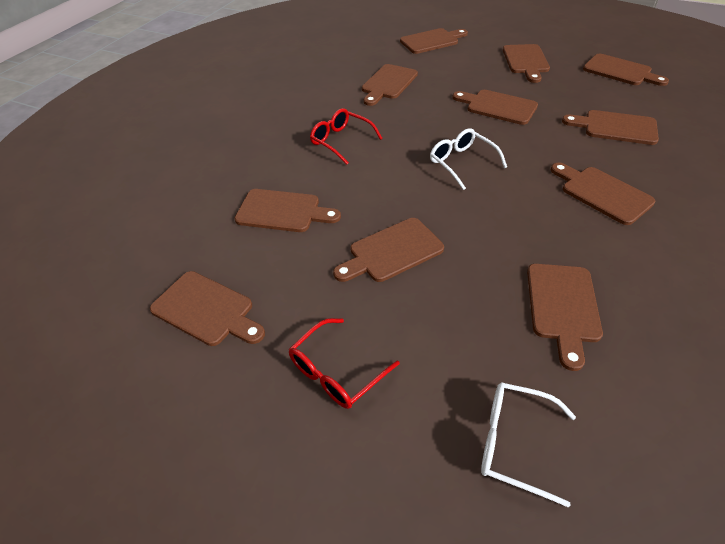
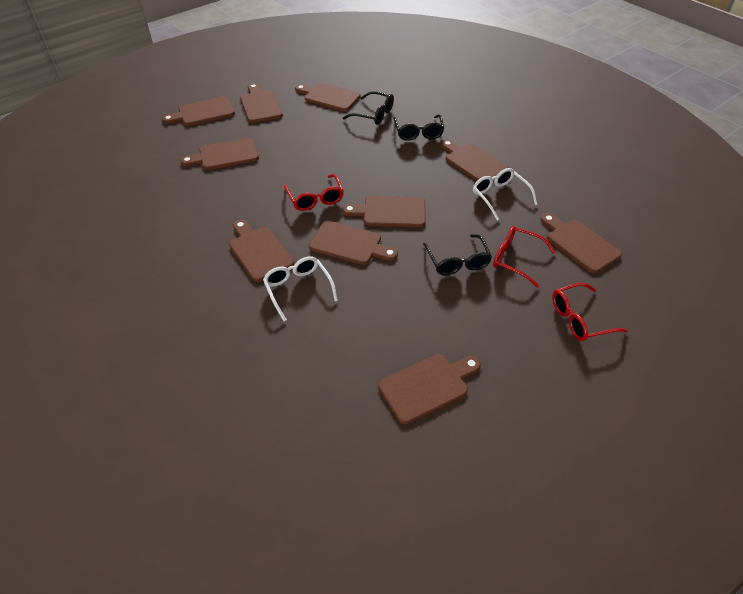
black glasses: none = 0 -> [343,91,394,125] [393,114,444,141] [423,234,492,275] = 3
brown cutting board: [150,271,265,346] [234,189,341,232] [333,218,444,282] [362,64,418,106] [400,28,468,54] [452,90,538,125] [503,44,550,83] [527,264,603,371] [551,163,656,225] [562,110,659,145] [583,54,669,86] = 11 -> [162,96,235,126] [180,138,259,170] [229,220,294,282] [240,83,283,123] [295,83,361,111] [309,221,398,265] [342,196,426,227] [378,354,481,424] [441,139,509,181] [540,213,622,273] = 10
red glasses: [288,318,400,409] [310,108,383,165] = 2 -> [284,174,344,211] [493,226,556,288] [552,283,628,341] = 3

